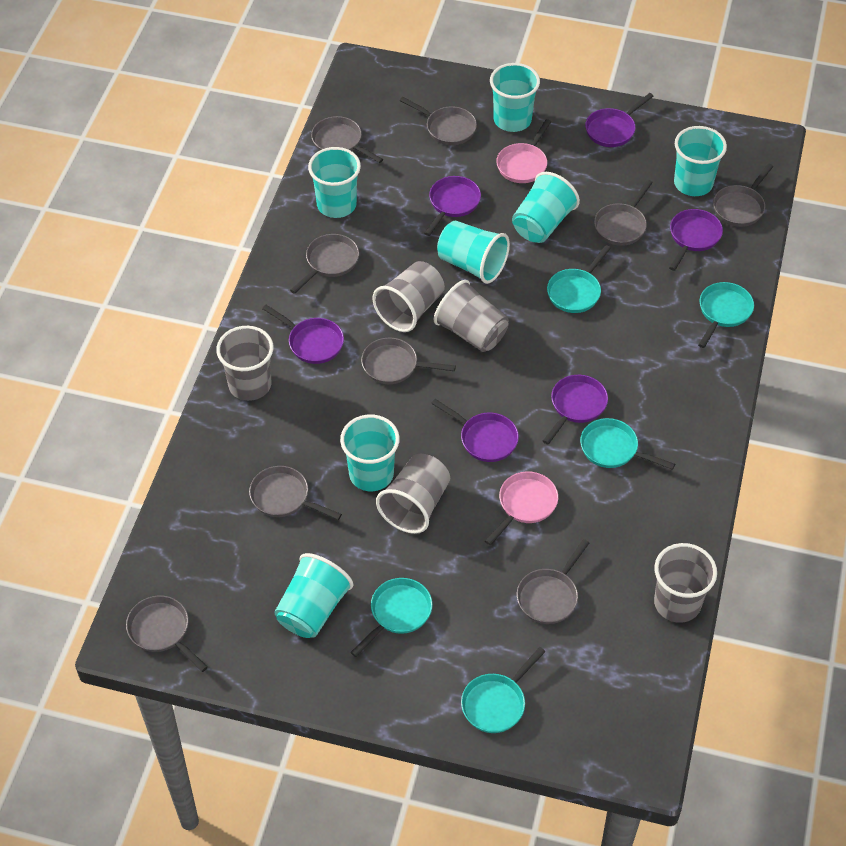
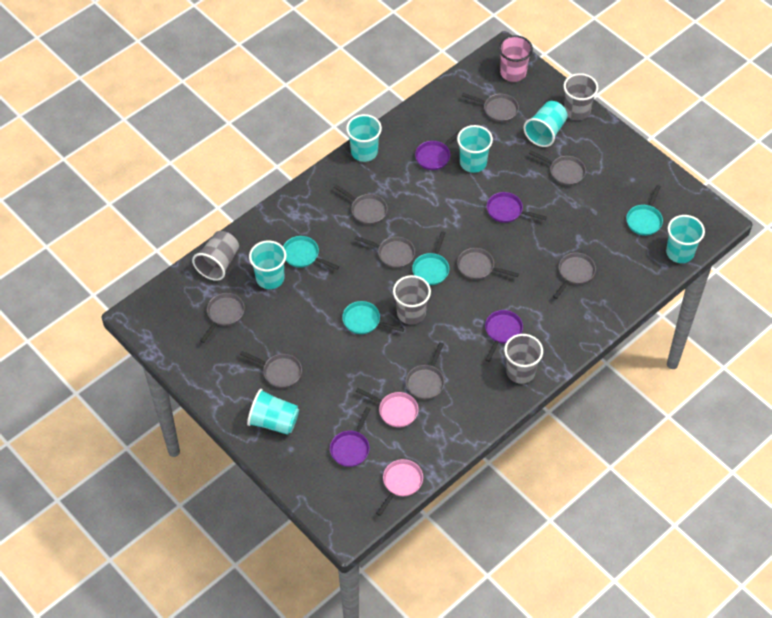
grey cup: [216,326,273,401] [372,261,445,332] [376,454,450,534] [434,280,509,352] [654,543,717,623] = 5 -> [192,231,239,281] [393,275,431,325] [504,334,543,384] [563,73,598,120] = 4
pink cup: none = 0 -> [499,35,533,82] = 1
purple pan: [262,305,344,364] [424,176,481,236] [431,399,519,462] [543,375,608,444] [585,93,654,147] [669,209,723,271] = 6 -> [330,407,370,467] [415,129,462,170] [485,310,523,362] [487,192,547,223] = 4
turquoise cup: [274,553,353,638] [308,147,361,218] [340,415,400,491] [437,221,510,284] [490,63,540,132] [512,172,580,243] [674,126,727,196] = 7 -> [247,389,299,435] [249,240,286,289] [346,114,382,162] [457,125,493,173] [523,101,568,147] [666,215,705,263] = 6
turquoise pan: [350,578,433,657] [461,647,546,733] [547,245,611,313] [580,418,675,470] [698,282,754,348] = 5 -> [283,236,339,270] [342,301,405,334] [412,231,449,285] [626,185,663,236] = 4

